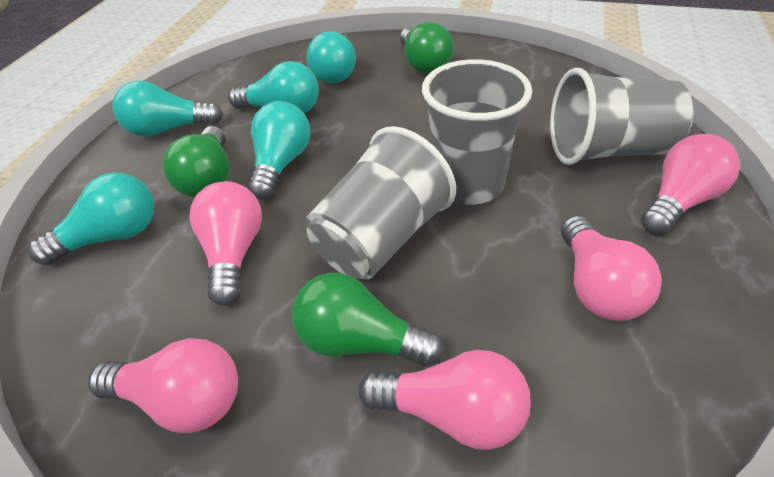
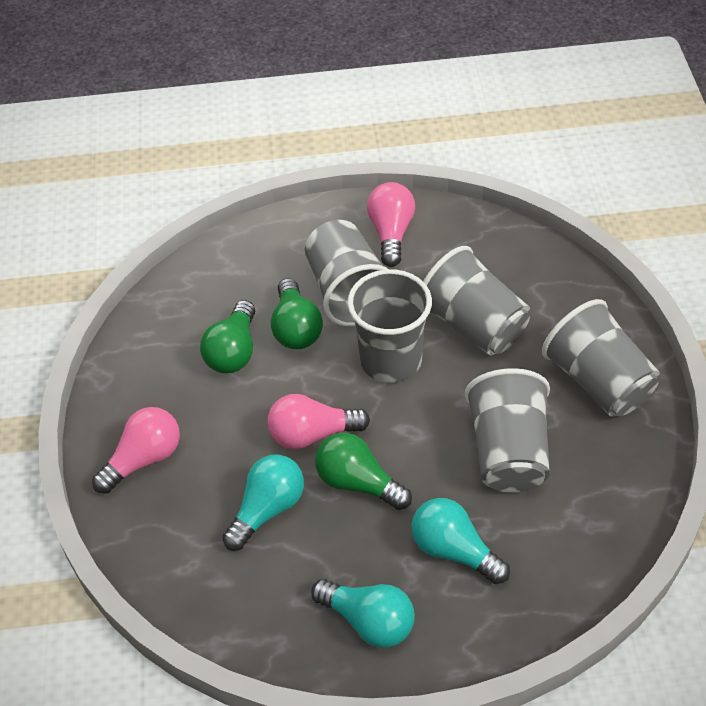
grey cup: [305,126,456,279] [422,59,532,205] [550,68,694,165] = 3 -> [305,220,388,327] [347,269,432,383] [423,246,530,355] [465,368,550,493] [542,299,660,417] = 5
pink light bulb: [88,338,238,433] [190,181,262,305] [359,350,531,450] [561,216,662,321] [641,134,740,234] = 5 -> [92,407,180,494] [268,394,370,449] [367,182,415,267] = 3
turquoise light bulb: [28,172,154,265] [113,81,223,137] [228,61,319,113] [247,101,311,200] [307,31,356,83] = 5 -> [222,455,304,551] [311,579,415,648] [411,498,510,584] = 3

